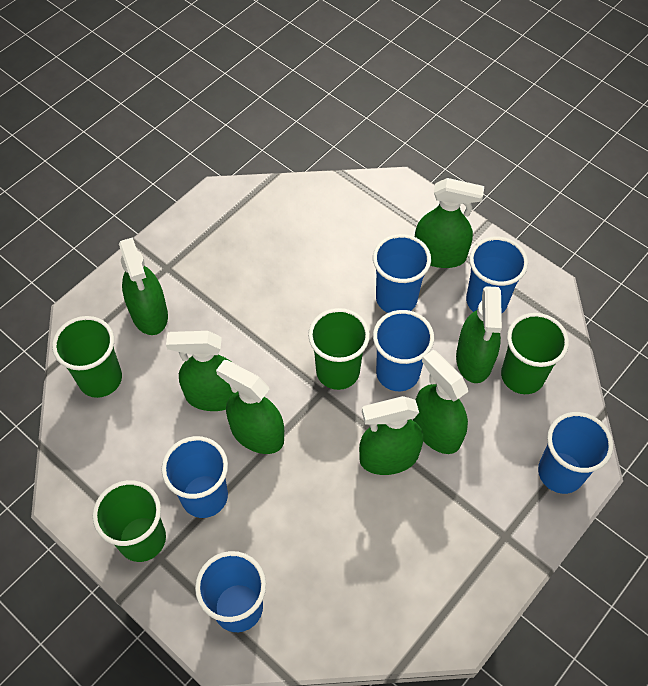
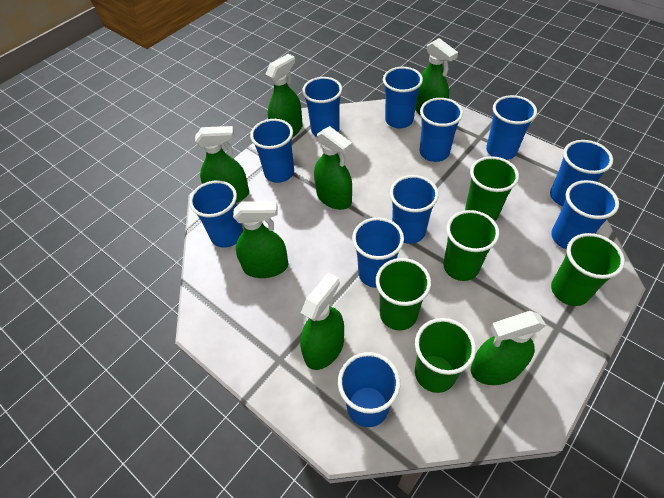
blue cup: [162,436,228,518] [195,551,266,632] [373,234,431,313] [373,310,434,391] [466,237,528,314] [538,412,613,494] = 6 -> [189,180,243,248] [250,119,294,183] [302,77,342,137] [338,352,400,427] [352,217,404,288] [383,67,423,128] [390,175,439,244] [420,98,463,162] [486,95,537,160] [550,140,613,206] [551,180,619,249] = 11
green cup: [52,316,122,398] [93,480,166,562] [308,308,370,390] [501,313,569,394] = 4 -> [376,258,431,330] [415,318,476,393] [443,210,499,281] [465,156,519,221] [551,233,625,306] = 5

